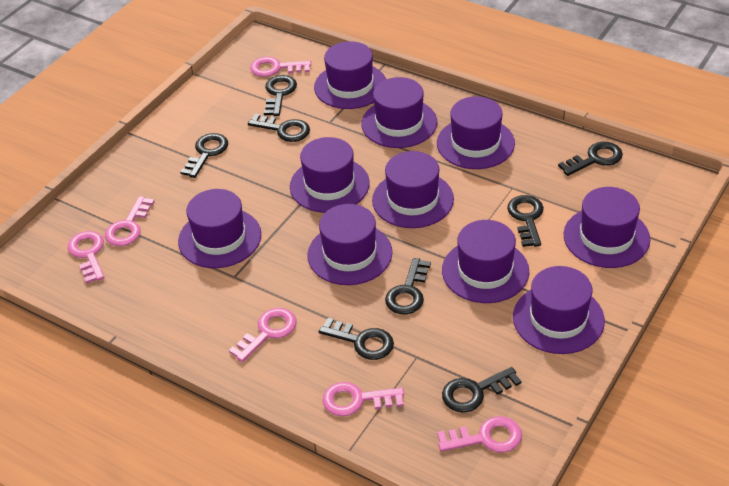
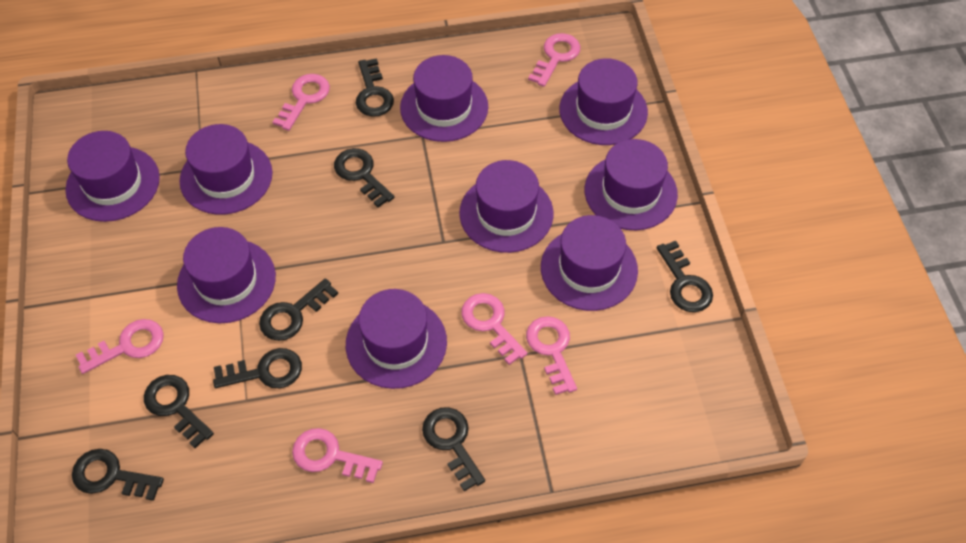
purple hat: [178,189,261,268] [290,137,370,213] [307,204,393,285] [314,41,386,109] [361,77,437,148] [372,151,454,228] [437,96,515,169] [442,220,529,303] [513,266,605,354] [564,187,650,268] = 10 -> [65,131,160,222] [177,227,276,323] [180,124,272,215] [346,289,447,389] [400,55,488,142] [459,160,553,253] [541,215,638,311] [559,58,648,145] [585,139,678,230] = 9

